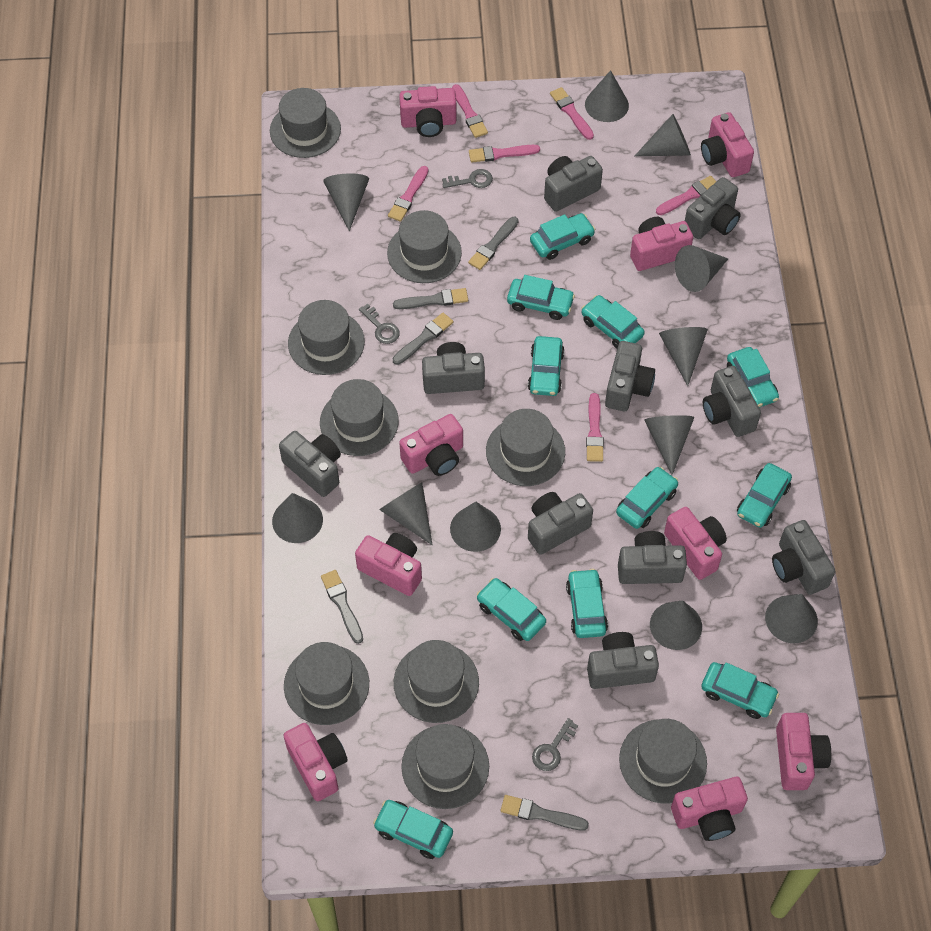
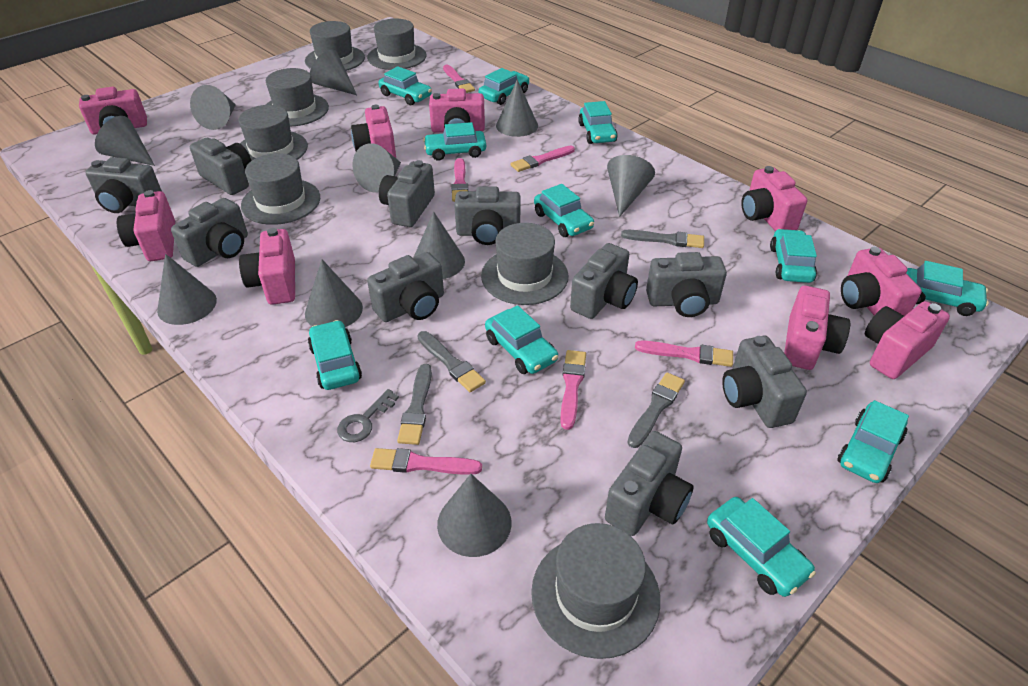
grey brush: [321,570,363,644] [393,288,468,309] [393,313,453,365] [468,217,518,270] [501,795,589,831] = 5 -> [397,364,432,445] [417,331,486,392] [621,230,704,248] [627,372,685,448] = 4
grey cone: [272,493,323,543] [323,174,369,231] [379,482,432,545] [450,502,501,552] [585,70,629,122] [635,114,691,156] [644,415,694,475] [650,600,702,650] [659,327,708,386] [675,245,728,292] [765,594,818,643] = 11 -> [95,116,155,166] [157,254,217,325] [190,85,236,130] [305,259,363,327] [310,50,357,95] [352,143,401,193] [414,212,465,279] [437,474,512,557] [496,80,538,137] [607,155,655,217] = 10
grey hat: [270,88,341,158] [284,642,369,725] [288,300,365,375] [320,379,398,456] [387,210,462,283] [394,640,479,723] [401,724,489,809] [486,409,565,486] [619,719,707,804] = 9 -> [239,105,308,161] [241,153,320,225] [266,68,329,126] [305,21,365,71] [367,19,427,70] [481,223,568,305] [531,523,660,659] = 7
grey key: [359,304,400,344] [442,169,493,188] [532,718,578,771] = 3 -> [337,389,399,442] = 1

